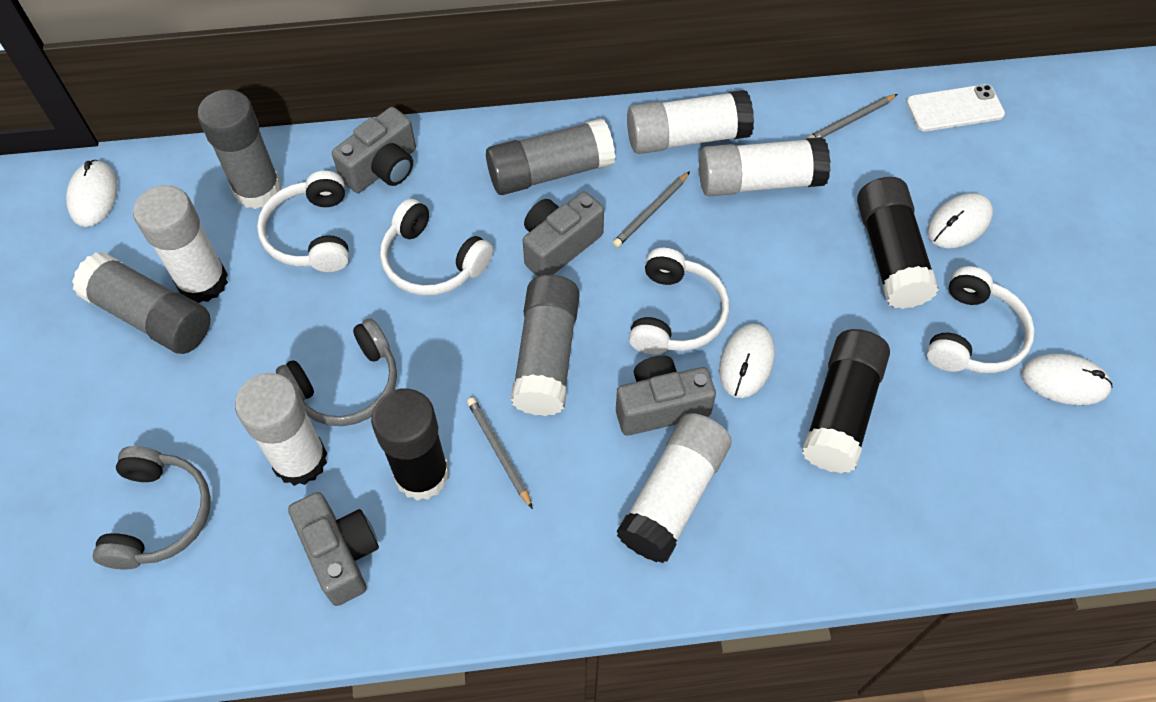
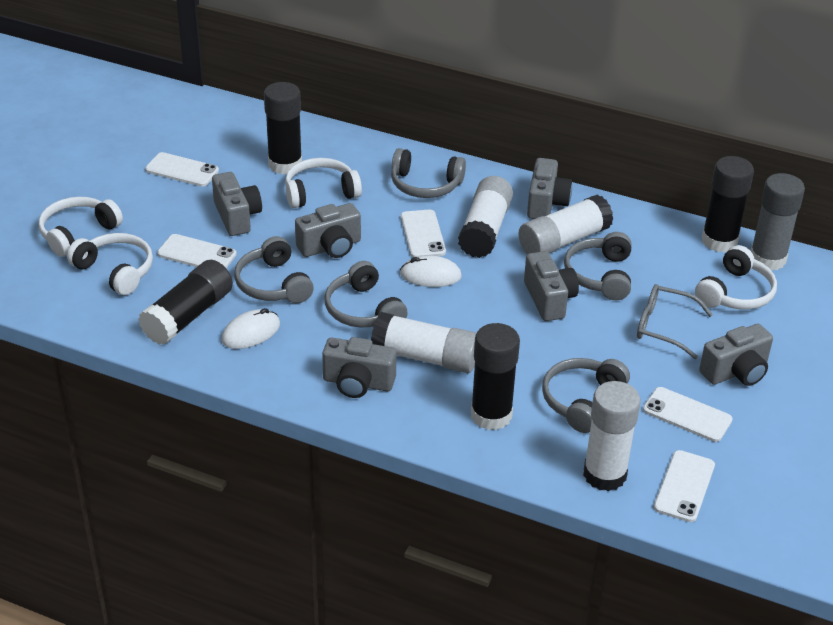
black glue stick: [371,388,449,501] [802,329,890,473] [857,177,939,309] = 3 -> [138,260,233,345] [264,82,302,175] [471,323,520,430] [702,156,754,253] = 4
grey camera: [288,492,379,606] [332,107,416,193] [523,191,604,277] [616,355,716,436] = 4 -> [212,172,262,236] [295,203,361,258] [322,337,397,398] [524,251,579,321] [527,158,572,219] [699,324,773,386] = 6
grey glasses: none = 0 -> [637,284,713,359] = 1
grey glue stick: [72,252,210,354] [198,89,281,209] [486,118,615,195] [511,275,580,416] = 4 -> [751,173,805,270] = 1
grey headphones: [93,446,211,570] [276,319,397,426] = 2 -> [234,236,314,303] [324,261,408,328] [391,148,466,198] [542,358,630,433] [564,232,631,300] = 5
grey pencil: [467,397,533,509] [613,171,690,247] [807,94,898,138] = 3 -> none = 0
white glue stick: [133,185,228,303] [235,373,327,486] [616,413,732,563] [627,90,754,154] [699,137,831,196] = 5 -> [371,312,476,373] [458,176,513,258] [519,194,613,254] [583,381,641,491] = 4
white mouse: [66,160,118,227] [719,324,775,398] [928,193,993,248] [1022,354,1112,405] = 4 -> [222,308,280,349] [400,255,462,287] = 2
white phone: [906,84,1005,131] = 1 -> [145,152,219,187] [157,234,237,268] [401,210,446,257] [643,387,733,442] [654,450,715,522] = 5

